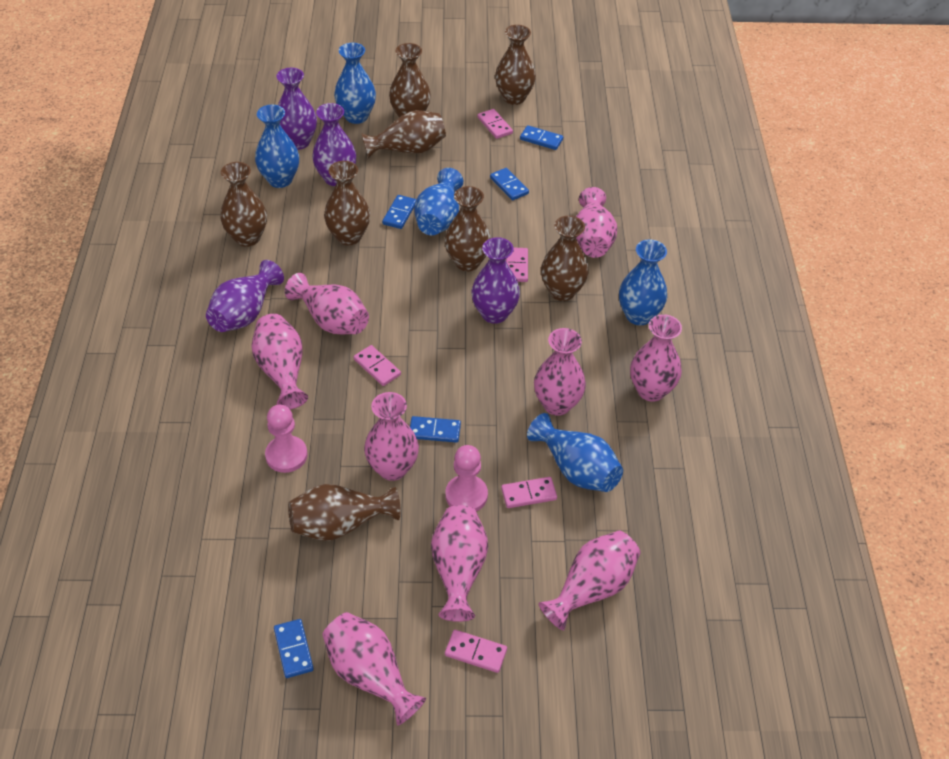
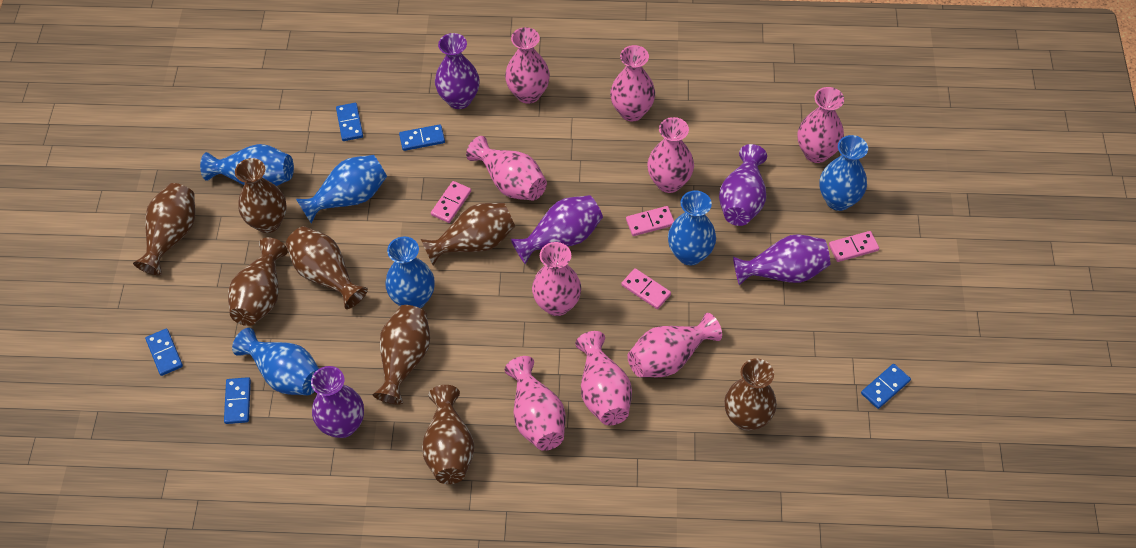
blue vase: [255,105,299,188] [334,43,376,124] [414,168,463,235] [527,413,623,492] [619,240,667,325] = 5 -> [200,144,294,186] [232,328,319,395] [296,155,387,223] [385,237,435,308] [668,190,716,265] [819,135,868,211] = 6
pink domino: [354,345,401,386] [445,630,507,673] [477,109,513,139] [501,477,557,508] [506,248,528,282] = 5 -> [431,181,471,223] [621,268,671,309] [626,206,674,236] [829,231,879,262] = 4
pink pawn: [265,405,307,473] [445,445,488,511] = 2 -> none = 0
purple vase: [206,260,284,332] [276,68,317,150] [312,103,356,186] [472,237,520,324] = 4 -> [311,366,364,438] [435,33,480,109] [511,195,603,264] [719,144,767,226] [733,234,830,286] = 5

